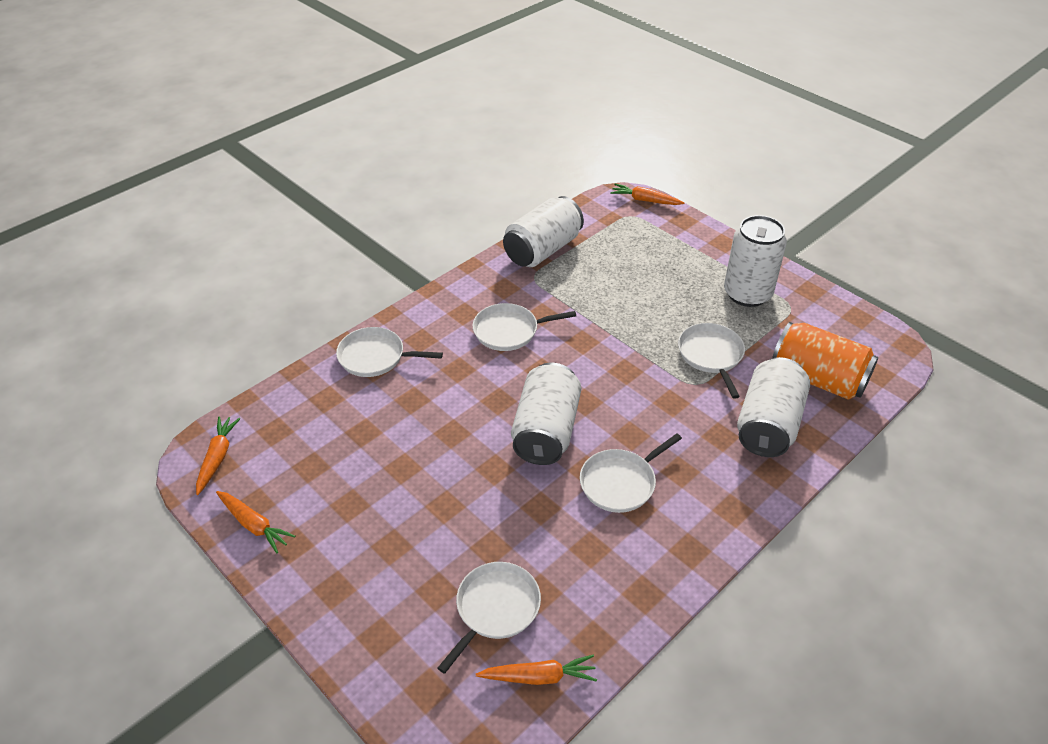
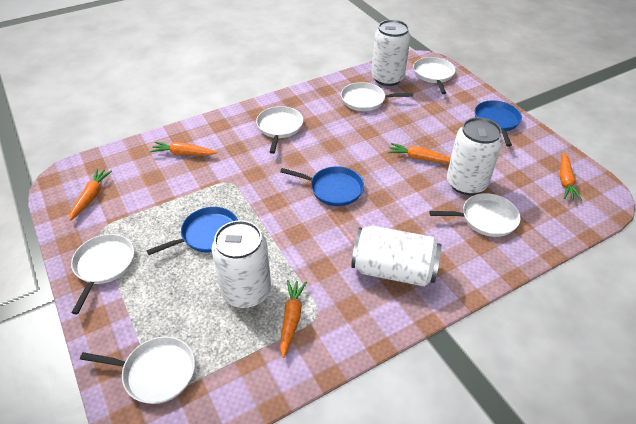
blue pan: none = 0 -> [146,207,238,255] [280,166,364,206] [475,100,522,147] = 3
orange can: [772,322,878,400] = 1 -> none = 0
orange carrot: [196,416,241,495] [216,491,296,553] [476,654,597,685] [610,184,685,205] = 4 -> [69,169,112,221] [150,142,218,155] [280,280,307,358] [388,143,451,163] [560,152,582,201] = 5
white pan: [336,327,443,377] [437,562,541,674] [472,303,576,351] [580,433,682,513] [678,323,745,399] = 5 -> [71,234,134,314] [80,336,195,404] [256,106,303,154] [341,82,413,111] [413,57,455,94] [429,193,521,237] = 6

